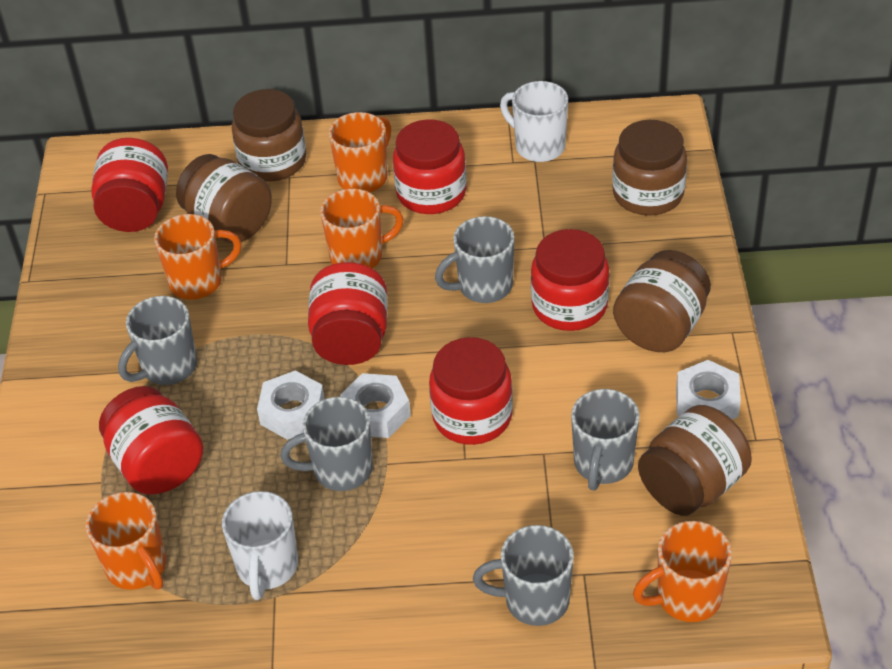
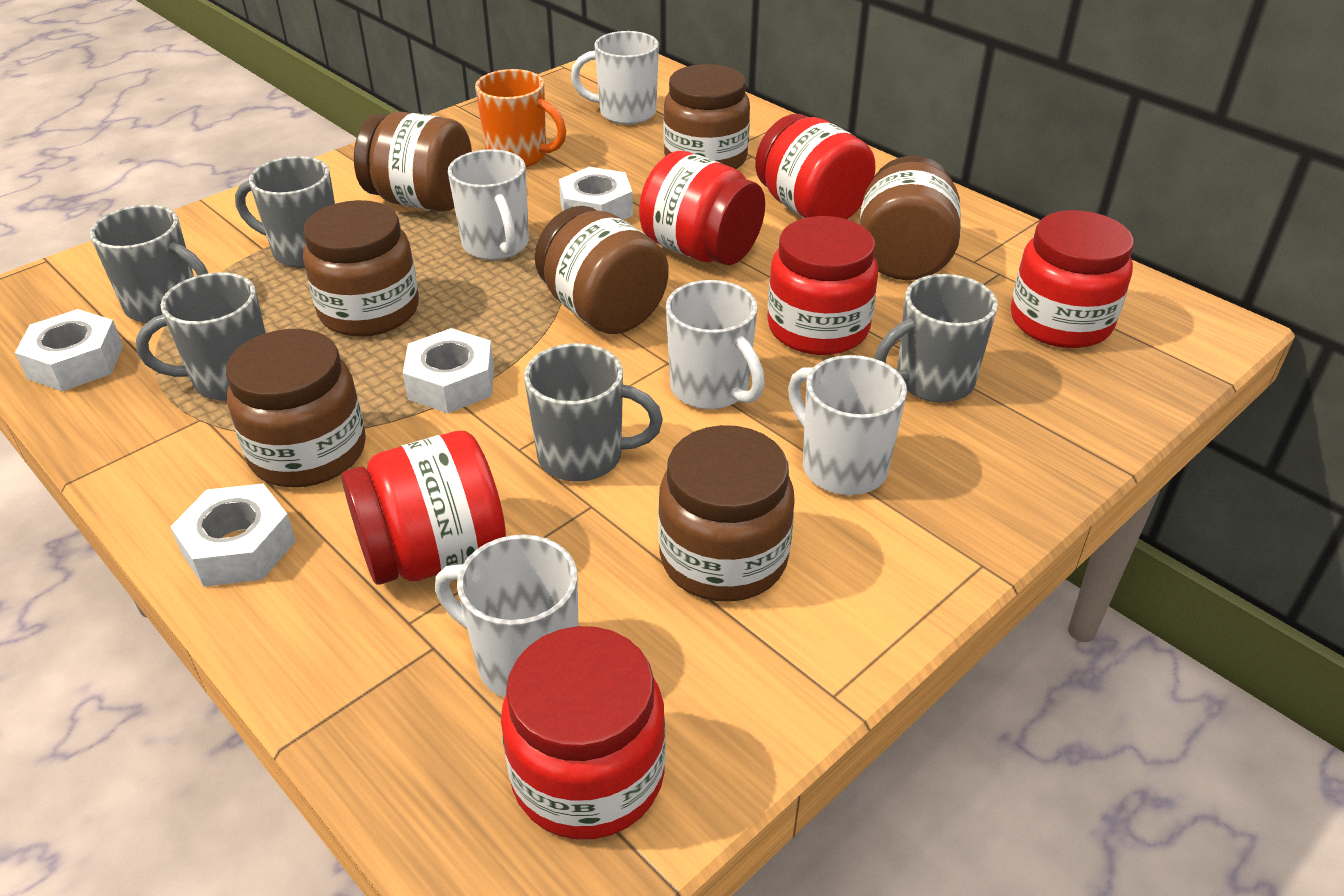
brown jar: [176,154,272,243] [232,89,306,182] [612,120,687,216] [613,250,711,352] [638,405,752,516] = 5 -> [226,329,366,487] [303,200,419,337] [354,112,472,212] [535,206,669,334] [658,425,795,602] [664,64,750,169] [859,155,961,280] = 7
orange mug: [86,492,166,590] [154,214,241,300] [320,189,404,268] [329,112,391,193] [633,521,732,622] = 5 -> [475,69,566,167] = 1
white mug: [222,491,298,600] [500,81,568,162] = 2 -> [435,534,578,698] [448,149,529,260] [571,31,659,125] [666,280,765,409] [788,355,907,495] = 5
white nut: [257,370,325,440] [340,373,411,438] [676,360,741,419] = 3 -> [15,309,123,391] [170,484,296,587] [403,328,494,413] [559,167,633,220] = 4

